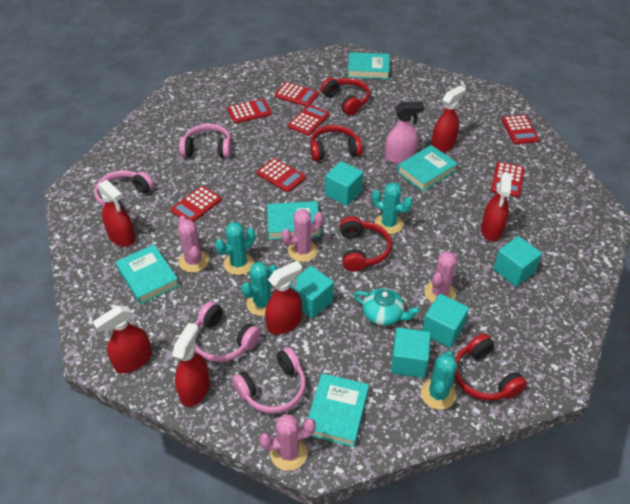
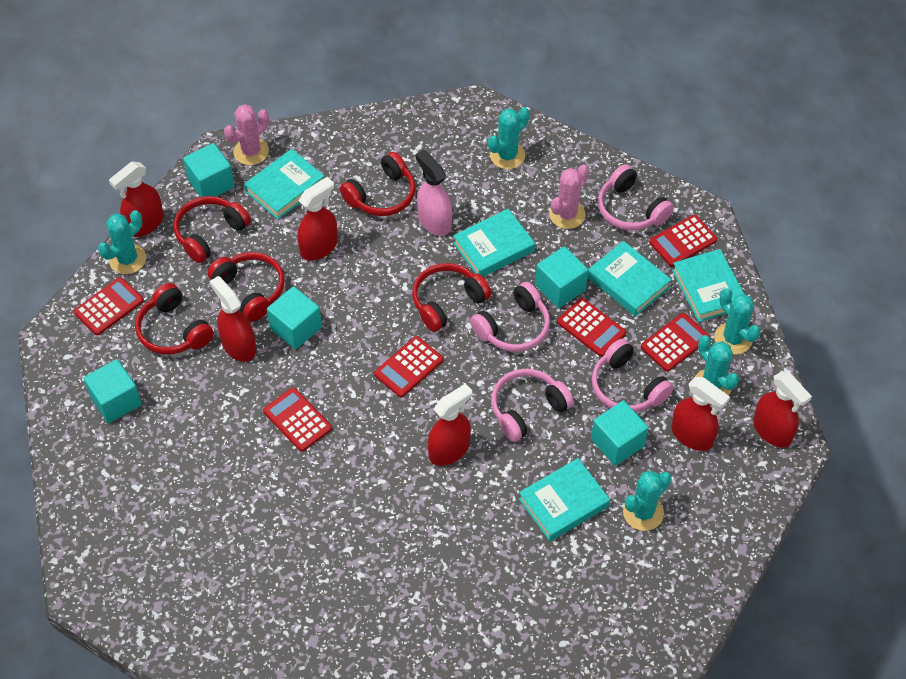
pink cactus: [178,216,209,273] [259,414,316,471] [281,209,323,262] [424,251,458,303] = 4 -> [224,104,269,165] [549,165,589,229] = 2
red calculator: [170,186,222,222] [227,99,272,123] [257,158,306,192] [275,82,319,107] [288,105,330,136] [491,162,525,197] [501,115,539,144] = 7 -> [74,277,144,335] [263,388,332,452] [374,336,443,397] [557,298,626,357] [641,313,710,372] [649,215,717,267] = 6
red headphones: [310,125,362,161] [321,78,370,115] [340,216,392,272] [454,334,527,401] = 4 -> [135,283,214,354] [174,196,251,263] [207,252,285,322] [340,152,416,216] [412,263,491,332] = 5
turquoise cactus: [215,222,255,275] [241,262,278,316] [372,182,413,234] [421,351,457,410] = 4 -> [98,210,146,274] [488,107,530,169] [623,470,672,531] [695,335,739,396] [714,288,761,355] = 5
turquoise teapot: [354,288,420,326] = 1 -> none = 0

